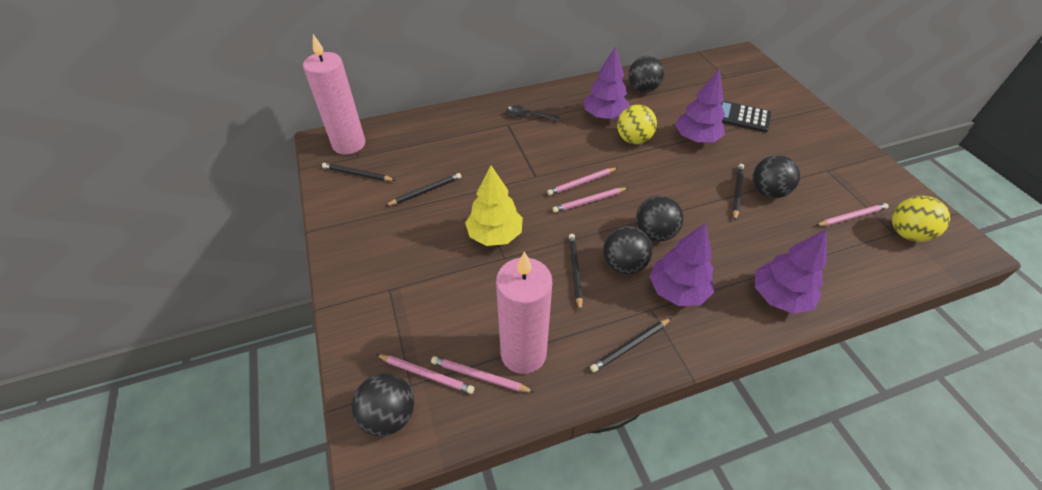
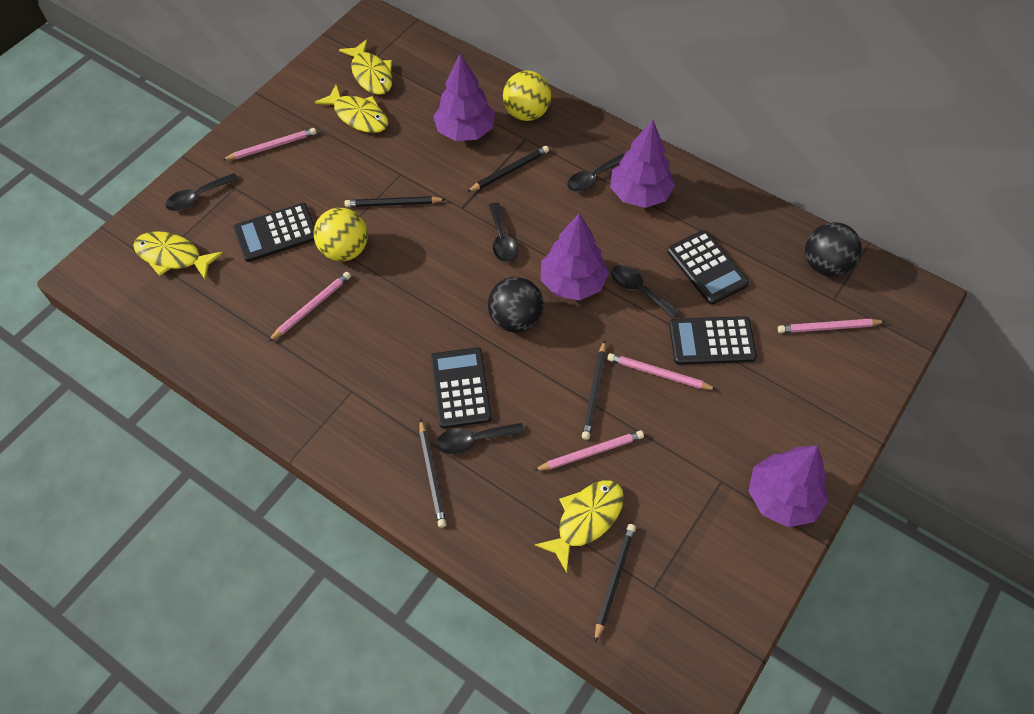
black ball: [352,373,414,436] [603,226,652,274] [628,56,664,92] [636,195,683,242] [752,155,800,198] = 5 -> [488,277,544,333] [805,222,862,277] = 2
black calculator: [721,101,771,133] = 1 -> [234,203,315,262] [431,347,492,428] [667,230,749,305] [669,316,757,365] = 4
black spoon: [506,105,560,122] = 1 -> [166,173,239,211] [437,423,524,454] [489,203,518,262] [567,154,625,192] [611,265,680,318] = 5
pink candle: [303,34,365,155] [496,251,552,374] = 2 -> none = 0
yellow fish: none = 0 -> [133,231,223,281] [314,85,388,133] [339,39,393,95] [535,480,624,573] = 4
yellow tree: [465,165,523,246] = 1 -> none = 0

